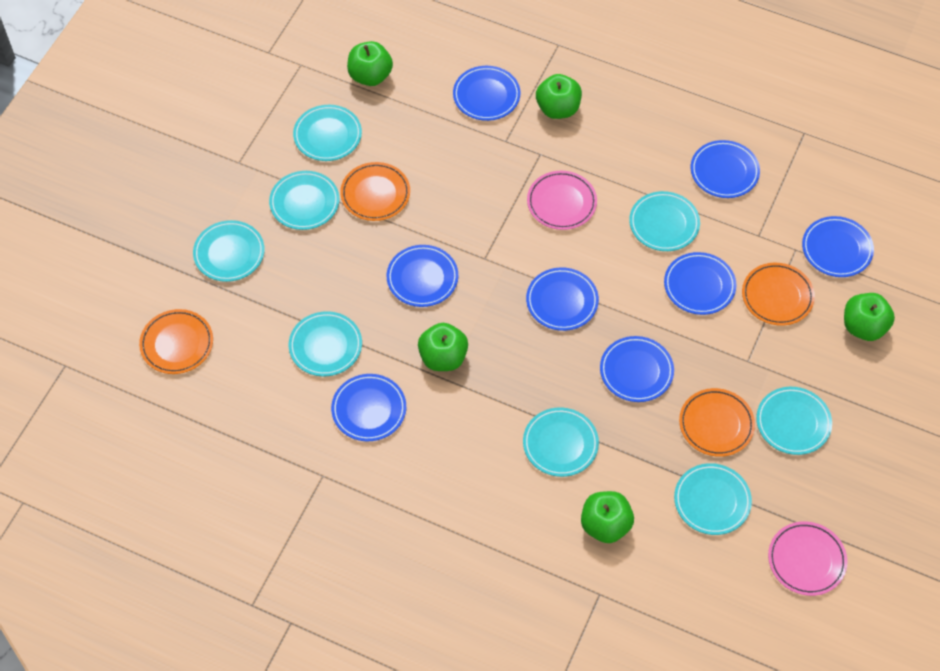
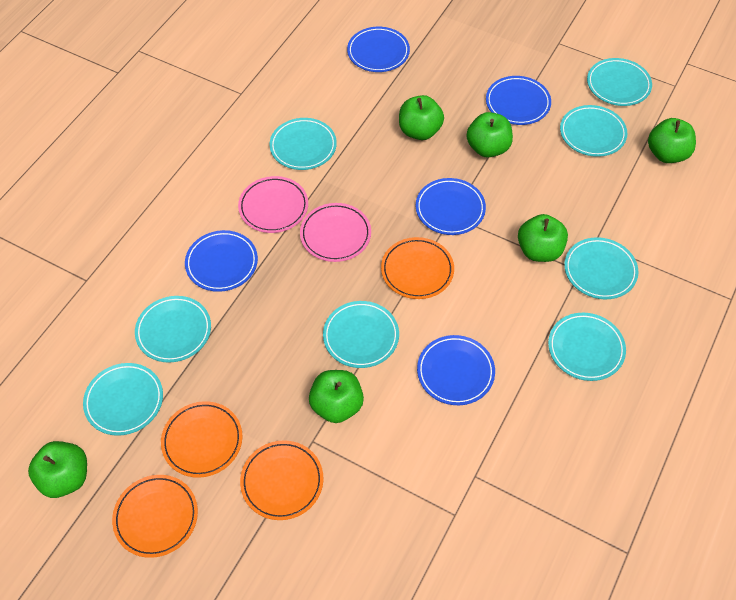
blue plate: [331,374,406,441] [387,245,458,307] [453,66,520,121] [526,267,599,331] [600,336,674,402] [664,252,736,315] [691,140,760,198] [802,216,874,277] = 8 -> [185,230,258,292] [347,27,410,72] [416,178,486,235] [417,335,495,405] [486,76,551,125] = 5
green apple: [347,41,393,86] [418,323,468,371] [536,74,582,119] [581,491,634,543] [844,293,895,341] = 5 -> [28,441,87,498] [309,370,364,423] [399,95,444,140] [466,112,513,157] [518,214,568,262] [648,118,696,163] = 6

